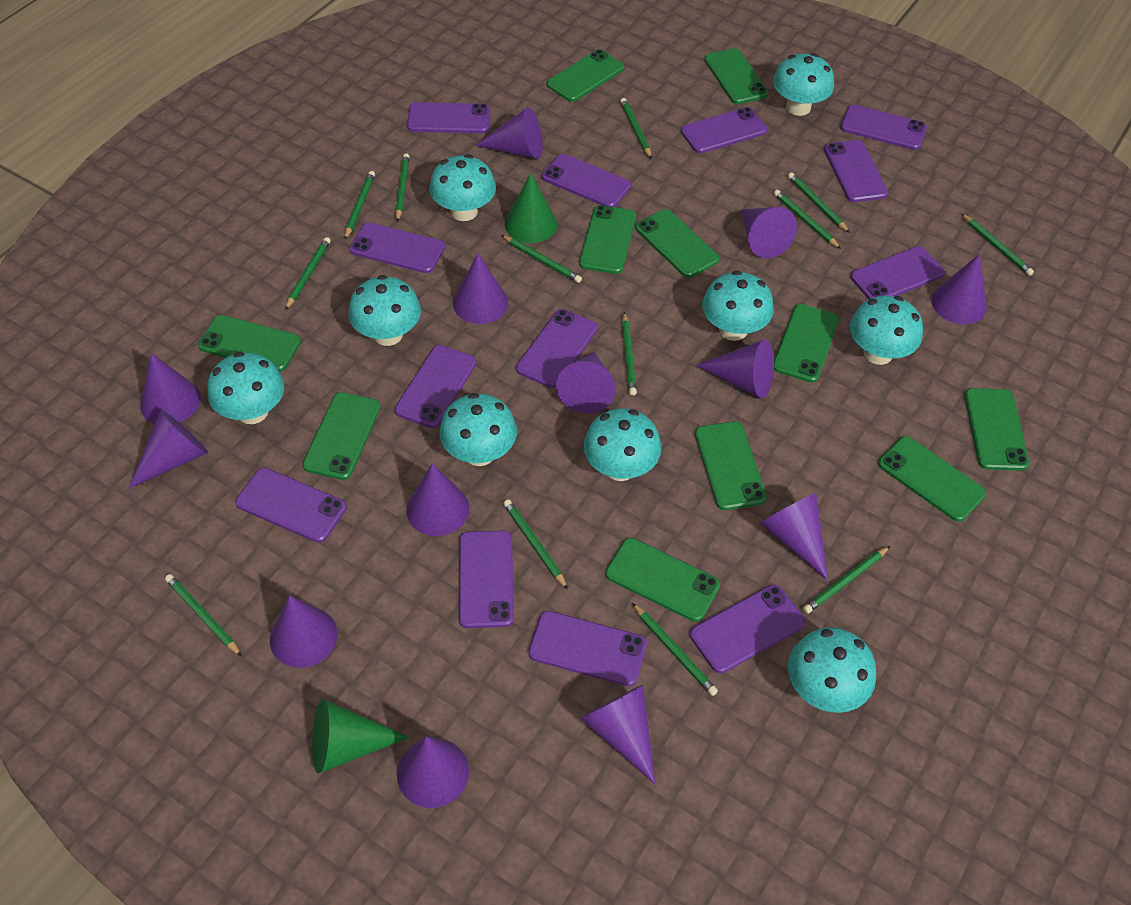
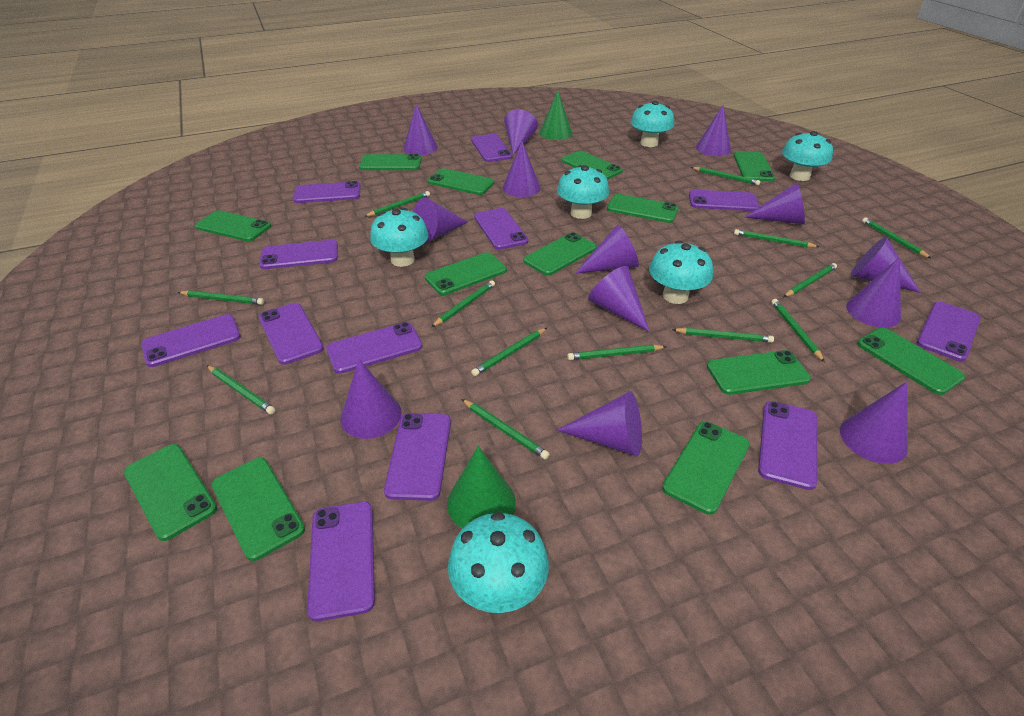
green phone: [198,315,301,372] [302,392,381,480] [547,49,624,102] [579,205,636,274] [605,538,720,622] [635,209,719,278] [695,421,767,510] [704,48,769,104] [774,304,839,383] [878,436,986,522] [964,388,1029,471] = 11 -> [124,444,217,541] [195,210,271,242] [211,458,305,561] [359,154,422,170] [425,252,507,295] [428,168,494,195] [523,232,597,276] [562,151,623,180] [607,194,679,223] [662,421,750,515] [707,350,811,395] [734,151,775,181] [857,327,965,395] = 13
purple phone: [235,468,347,543] [350,222,445,273] [395,345,476,428] [407,102,490,133] [459,531,514,628] [516,309,598,388] [528,611,647,686] [542,154,631,207] [681,107,767,153] [690,585,805,673] [824,140,888,202] [840,104,927,150] [850,246,945,299] = 13 -> [141,314,241,367] [259,240,338,269] [259,303,324,365] [293,181,361,203] [307,502,375,621] [326,322,423,374] [384,413,451,501] [471,134,512,162] [474,208,528,250] [689,190,759,211] [758,401,817,490] [917,302,981,362] = 12
turquoise mushroom: [207,352,284,424] [349,275,421,346] [429,154,496,221] [439,393,517,466] [583,408,661,481] [702,270,774,341] [773,53,834,116] [788,627,876,713] [850,295,923,365] = 9 -> [370,208,429,267] [448,512,549,613] [557,165,609,219] [631,101,674,147] [649,241,713,304] [782,131,833,181] = 6

